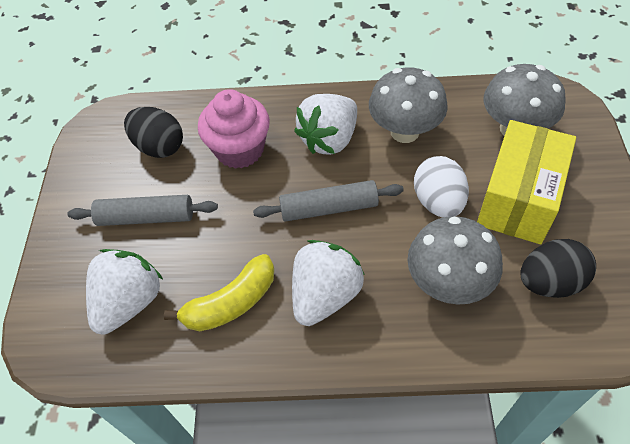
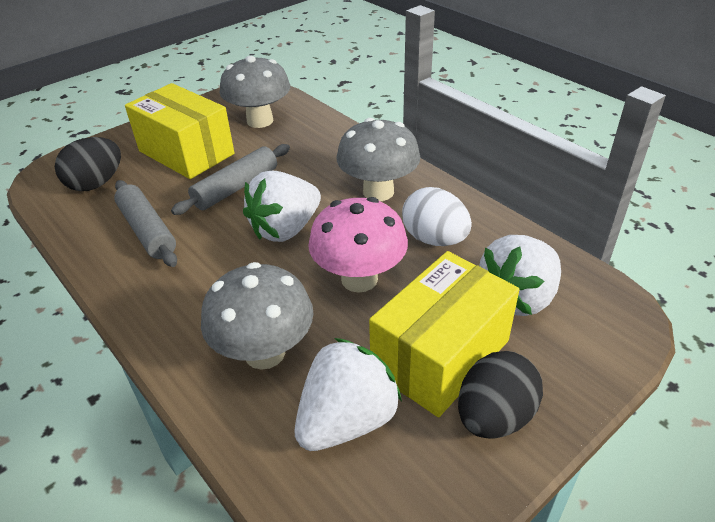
pink cupcake: [198,89,270,169] = 1 -> none = 0
pink mushroom: none = 0 -> [308,197,408,292] = 1
yellow banana: [164,254,274,331] = 1 -> none = 0
yellow box: [477,120,576,244] = 1 -> [125,83,234,179] [369,251,520,417] = 2

